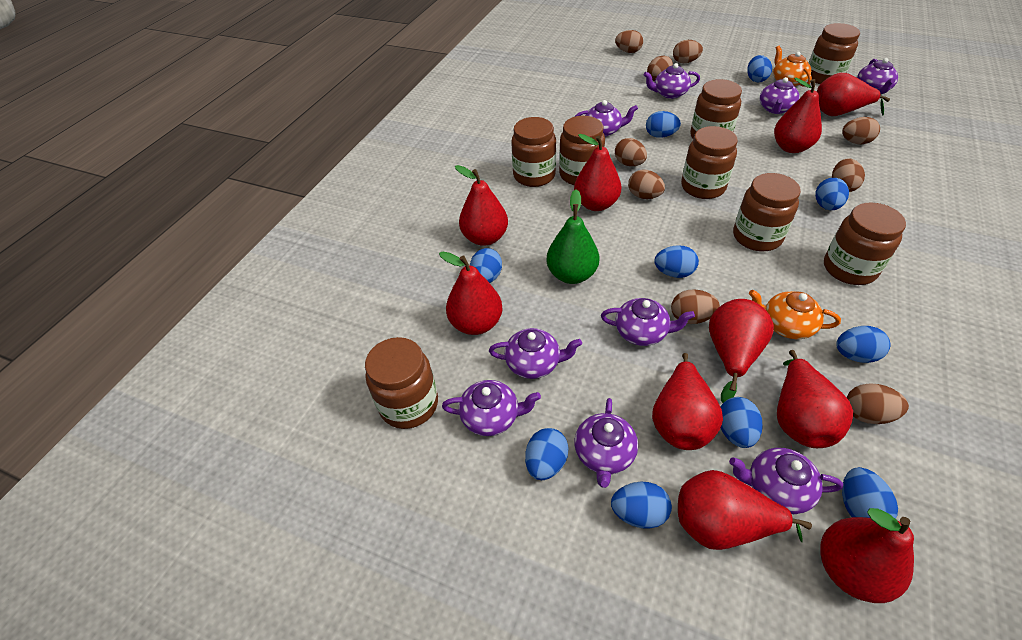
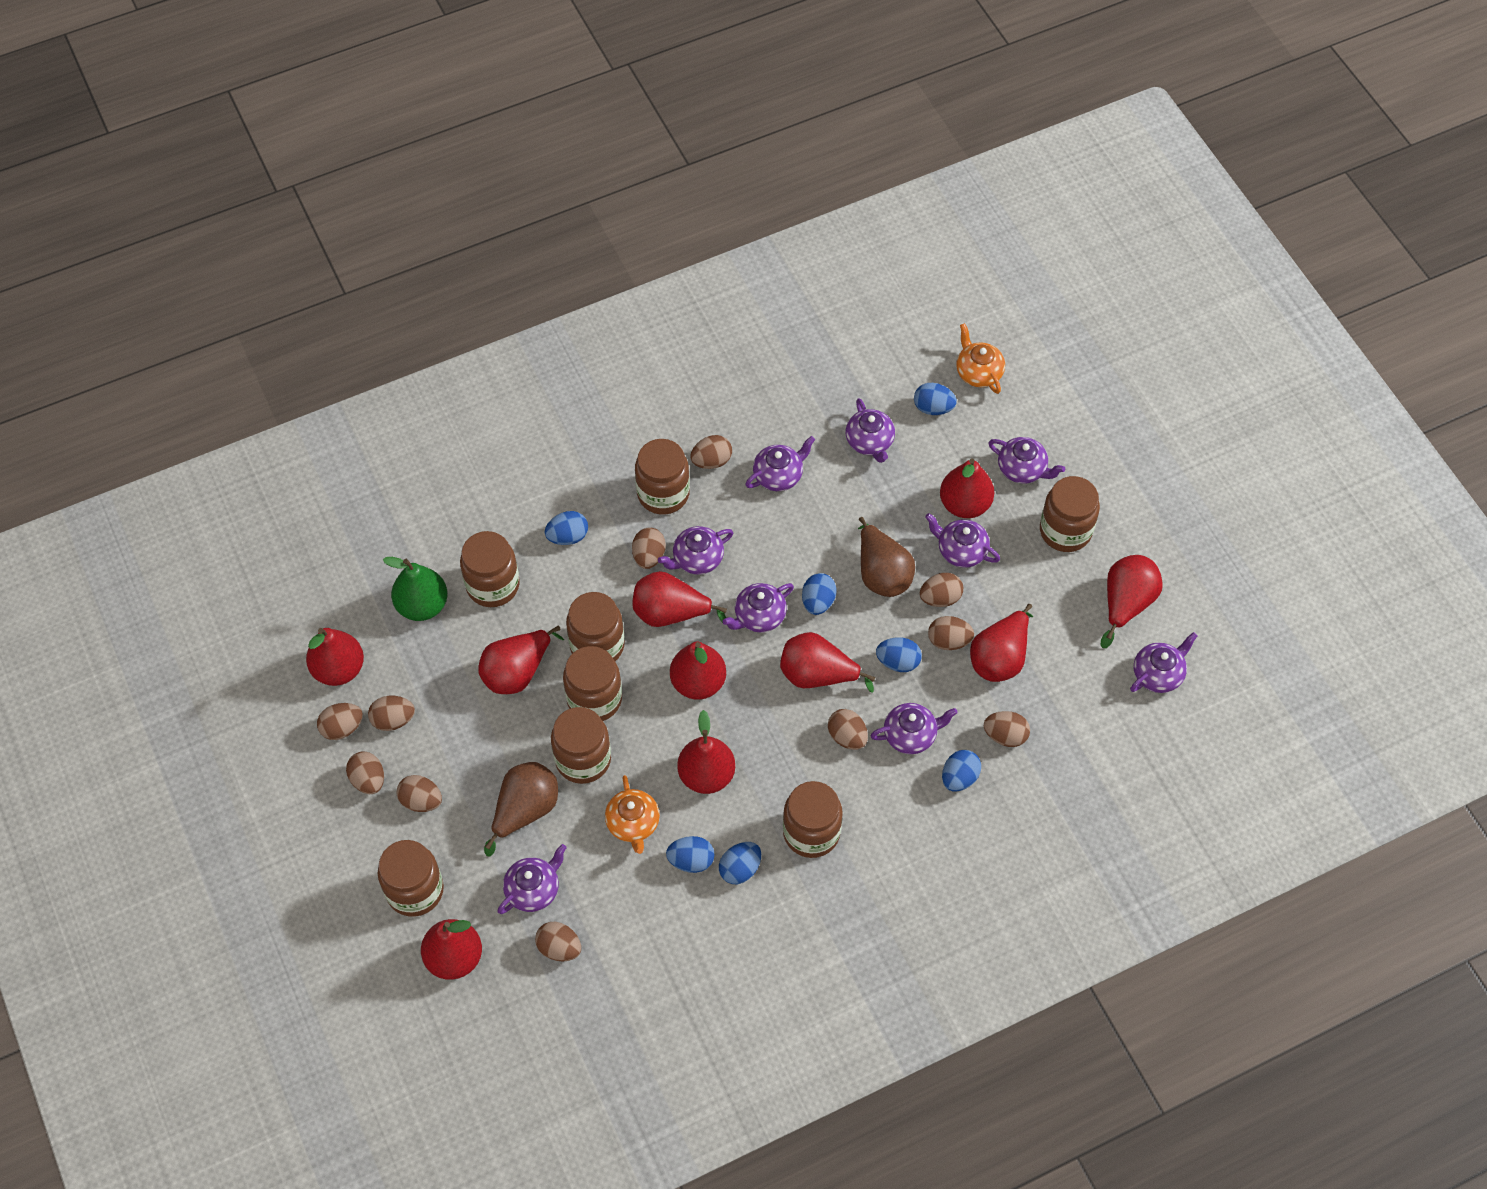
blue egg: [470,248,502,283] [525,428,569,480] [611,482,672,529] [646,111,681,138] [654,245,699,278] [721,397,763,448] [747,55,772,82] [815,178,849,210] [836,326,890,363] [842,467,898,519] = 10 -> [545,511,588,545] [666,836,714,873] [719,842,761,884] [802,573,836,615] [876,637,922,672] [914,383,957,415] [942,750,981,792] = 7
brown egg: [615,30,643,53] [615,138,647,166] [628,170,665,199] [647,56,673,81] [671,289,720,324] [673,40,703,63] [832,158,865,192] [842,117,880,144] [847,384,909,424] = 9 -> [317,703,363,740] [346,752,384,794] [368,696,415,731] [397,775,442,812] [535,922,581,961] [632,528,666,569] [690,435,732,469] [828,709,868,750] [920,573,963,607] [928,616,974,650] [984,711,1030,747] = 11
brown pear: none = 0 -> [484,762,558,857] [858,517,915,597] = 2

